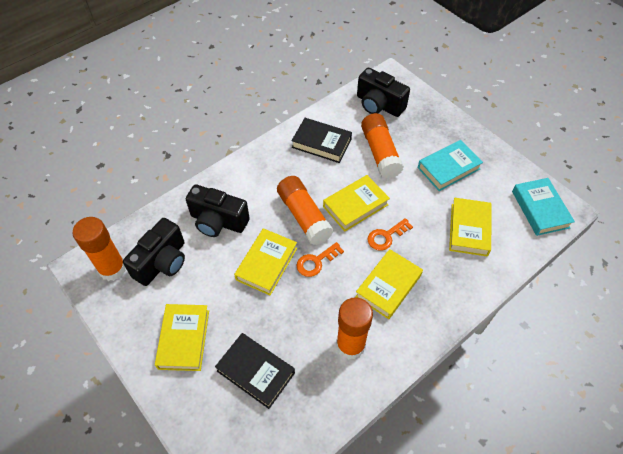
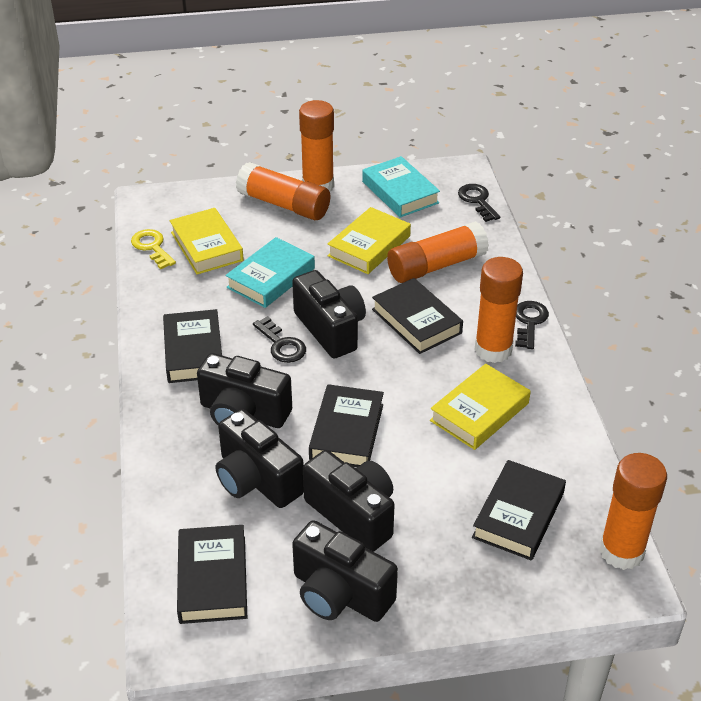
black book: [215,333,295,409] [291,118,352,163] = 2 -> [163,309,222,383] [177,525,247,624] [309,384,384,467] [372,278,463,354] [472,460,566,561] = 5
black camera: [123,218,185,286] [186,184,250,237] [357,68,410,117] = 3 -> [197,353,292,428] [216,409,304,508] [292,270,366,358] [292,520,398,622] [303,450,395,552] = 5
black key: none = 0 -> [253,316,306,363] [458,184,500,222] [515,301,549,349] = 3
orange glue stick: [72,217,126,281] [277,176,333,245] [336,297,373,359] [361,113,404,179] = 4 -> [236,162,330,220] [299,100,334,191] [387,221,489,283] [475,257,523,363] [599,453,667,570] = 5
orange key: [296,242,344,277] [367,218,413,251] = 2 -> none = 0
yellow book: [155,304,209,371] [234,228,297,295] [323,175,390,232] [355,249,423,319] [449,198,492,257] = 5 -> [169,208,244,274] [327,207,411,274] [430,364,531,450] = 3
yellow key: none = 0 -> [131,229,176,269] = 1

